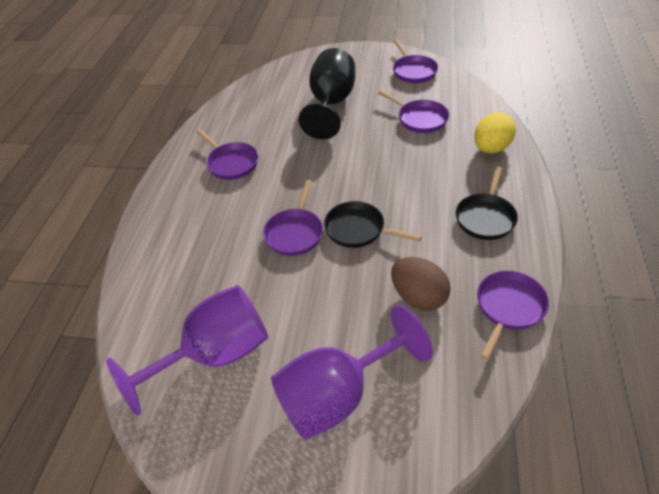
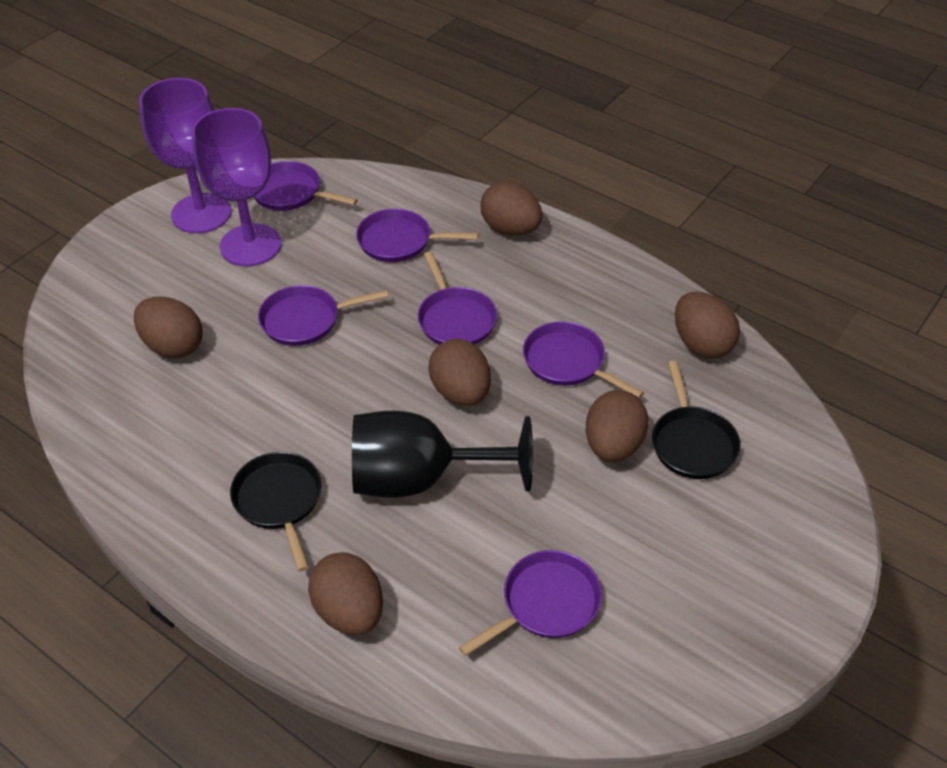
brown egg: [391,257,451,311] = 1 -> [134,297,202,358] [308,552,383,635] [428,339,491,406] [480,181,542,236] [586,390,649,462] [675,292,740,358] = 6
purple pan: [196,129,258,180] [263,180,323,256] [378,90,449,133] [393,39,438,83] [477,271,549,360] = 5 -> [254,161,357,211] [258,285,388,346] [356,209,479,262] [418,251,497,345] [459,550,602,656] [523,321,644,398] = 6
yellow egg: [474,112,516,153] = 1 -> none = 0

